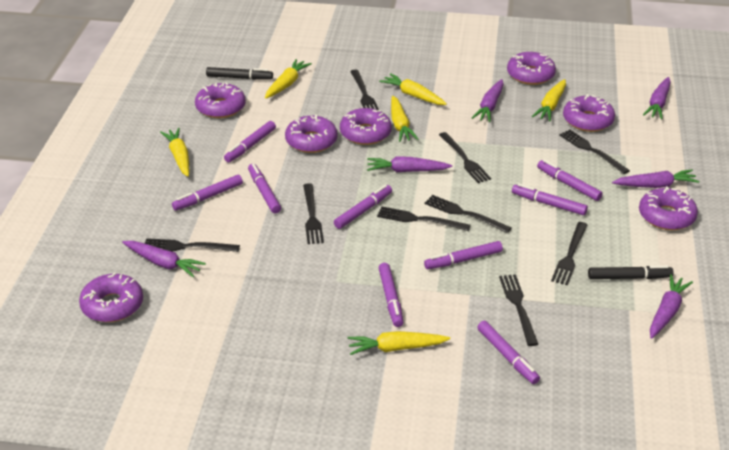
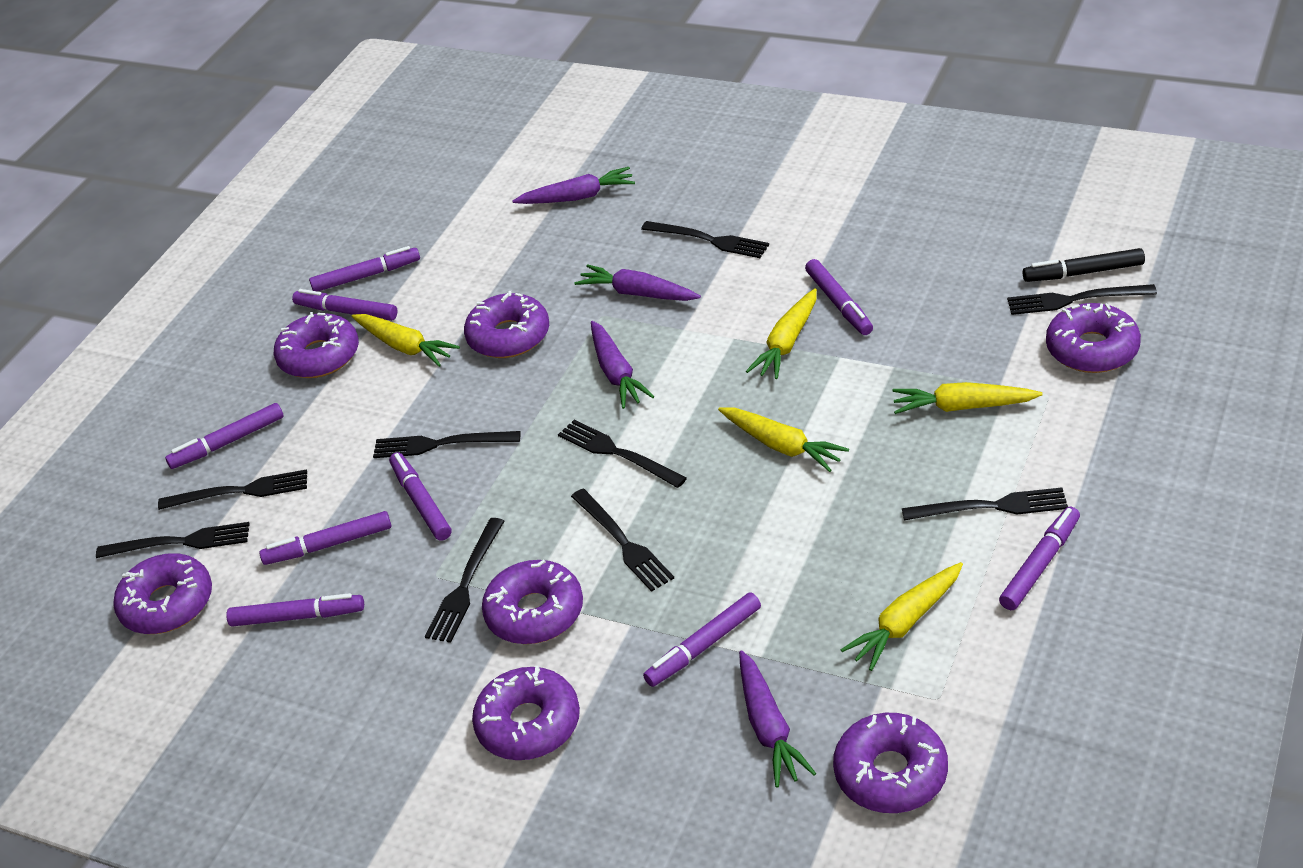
black marker: [206,67,273,80] [588,265,674,279] = 2 -> [1023,248,1145,282] = 1
purple carrot: [122,241,206,277] [367,157,452,172] [472,79,504,122] [612,170,699,188] [643,77,671,119] [650,274,693,339] = 6 -> [513,167,635,204] [574,264,701,301] [591,321,655,409] [739,650,816,788] = 4
yellow carrot: [160,128,189,177] [265,59,312,99] [348,331,450,355] [379,73,447,105] [391,96,419,142] [532,79,566,121] = 6 -> [352,314,460,367] [718,407,849,472] [746,288,817,379] [841,562,963,671] [893,382,1043,414] = 5

